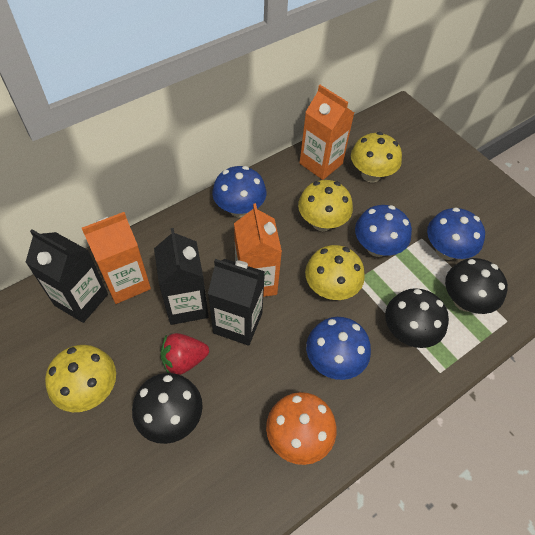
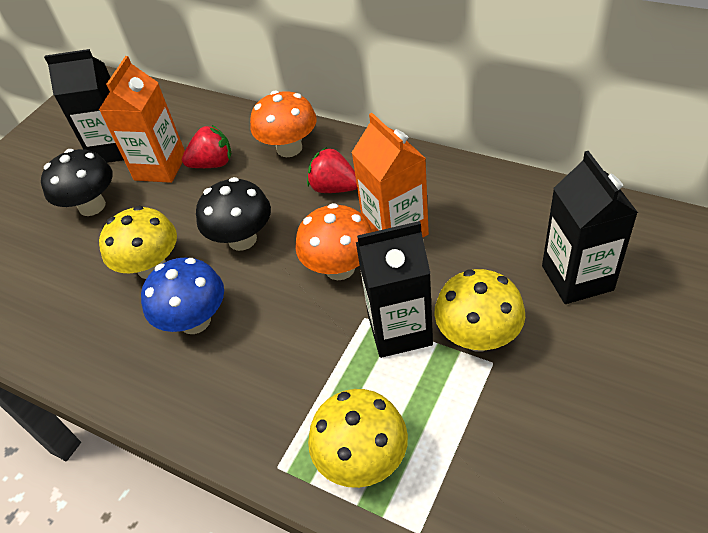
black mushroom: [132,373,203,444] [385,288,449,348] [445,258,508,314] = 3 -> [41,149,113,216] [196,177,271,251] = 2
blue mushroom: [212,166,266,218] [306,317,371,380] [355,205,412,257] [427,207,485,260] = 4 -> [141,257,224,334] = 1
orange carton: [82,212,151,304] [234,203,282,297] [300,85,354,180] = 3 -> [99,56,185,183] [351,113,429,237] = 2
orange mushroom: [266,392,337,465] = 1 -> [250,91,317,157] [295,203,373,280] = 2
red strawberry: [161,333,209,375] = 1 -> [182,125,231,168] [307,147,357,193] = 2
yellow mushroom: [45,345,116,412] [298,180,353,231] [305,245,365,300] [351,132,402,182] = 4 -> [99,206,177,279] [308,389,408,488] [434,269,525,352] = 3

